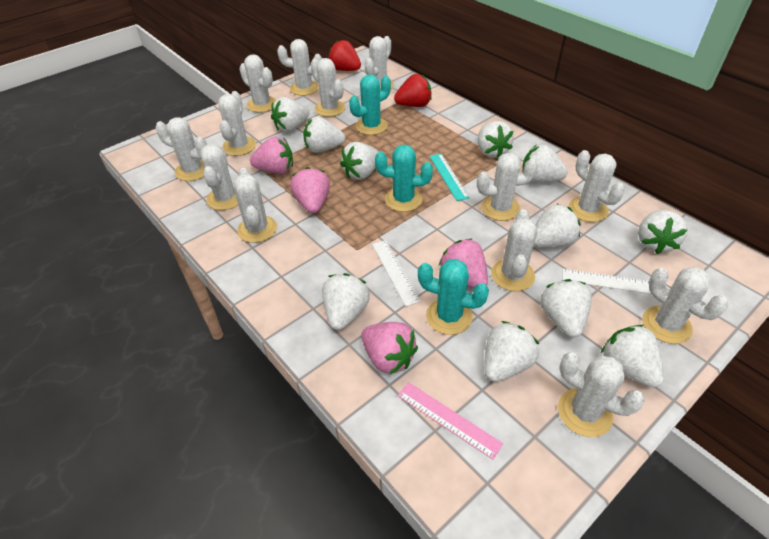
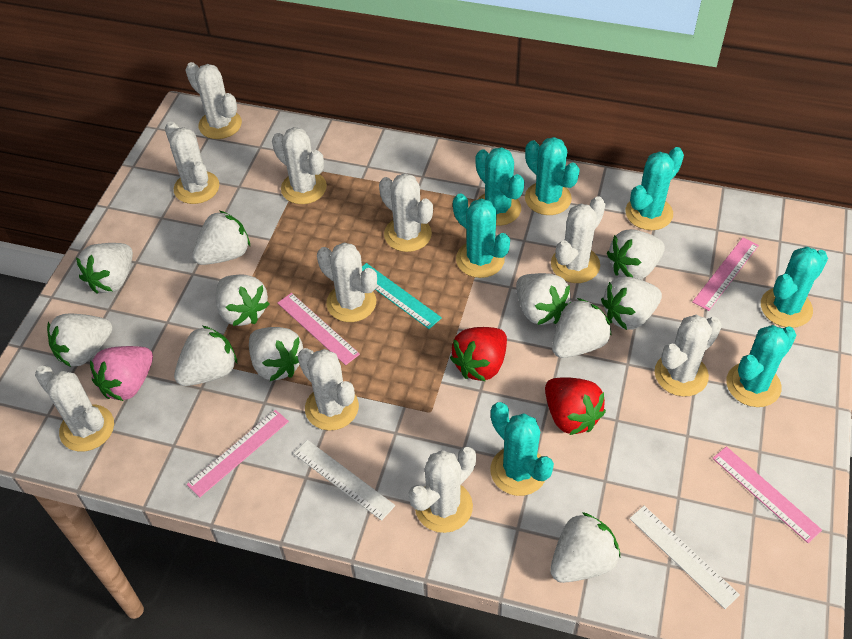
pink ruler: [397,382,503,460] = 1 -> [187,410,289,497] [277,293,360,365] [692,237,759,311] [712,446,822,543] = 4
pink strawberry: [250,137,293,174] [290,167,330,213] [361,322,418,374] [439,239,488,289] = 4 -> [90,346,153,401] = 1
turquoise cactus: [349,74,391,135] [375,145,433,212] [418,259,489,335] = 3 -> [453,194,510,278] [475,147,524,226] [490,402,554,496] [525,137,580,215] [626,147,684,230] [726,325,797,407] [761,247,828,328] = 7
white cactus: [156,117,207,181] [200,144,238,210] [218,91,256,156] [233,168,277,243] [239,54,276,113] [277,39,322,96] [311,58,345,117] [365,36,394,89] [477,153,538,221] [491,209,537,291] [558,352,645,437] [569,150,625,222] [642,266,728,344] = 13 -> [35,365,114,452] [165,121,219,204] [185,62,242,139] [272,127,327,204] [298,348,359,431] [317,243,377,322] [379,173,433,252] [408,447,476,533] [551,196,605,283] [655,315,722,396] = 10

